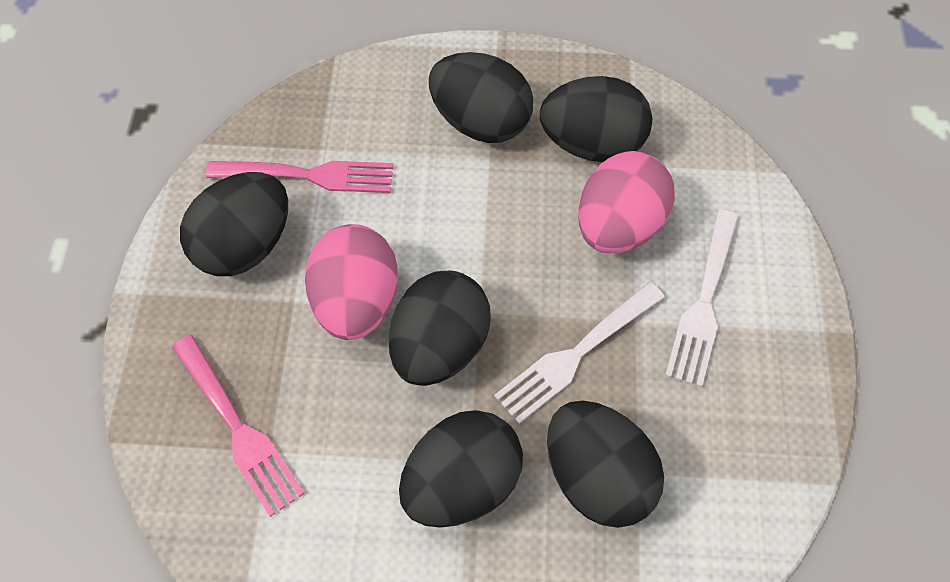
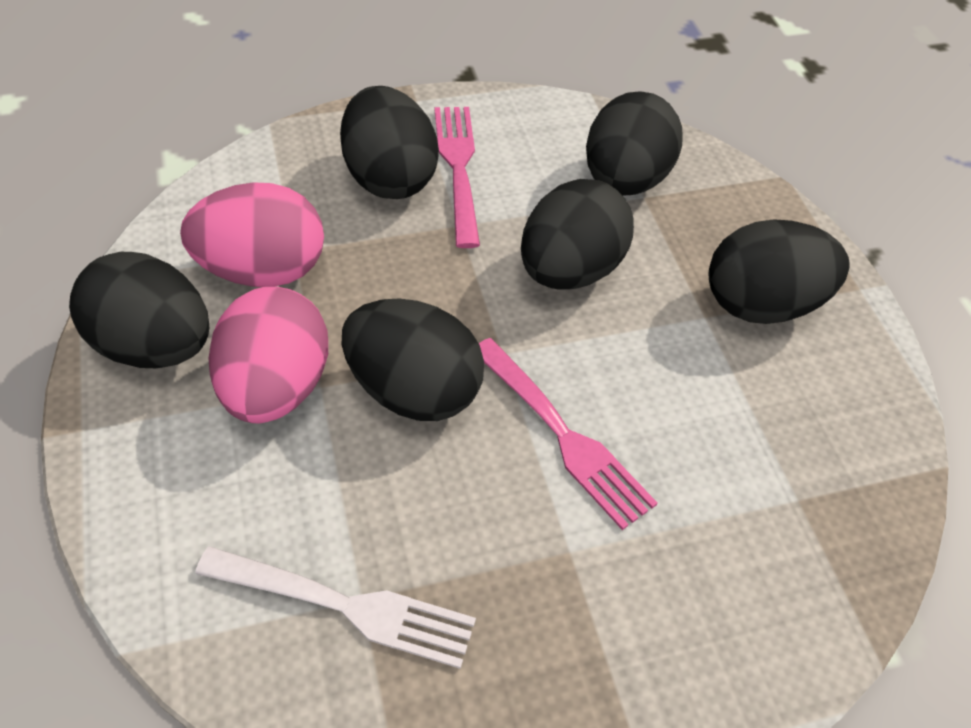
white fork: [494,282,665,424] [665,209,738,387] = 2 -> [195,546,476,669] = 1

